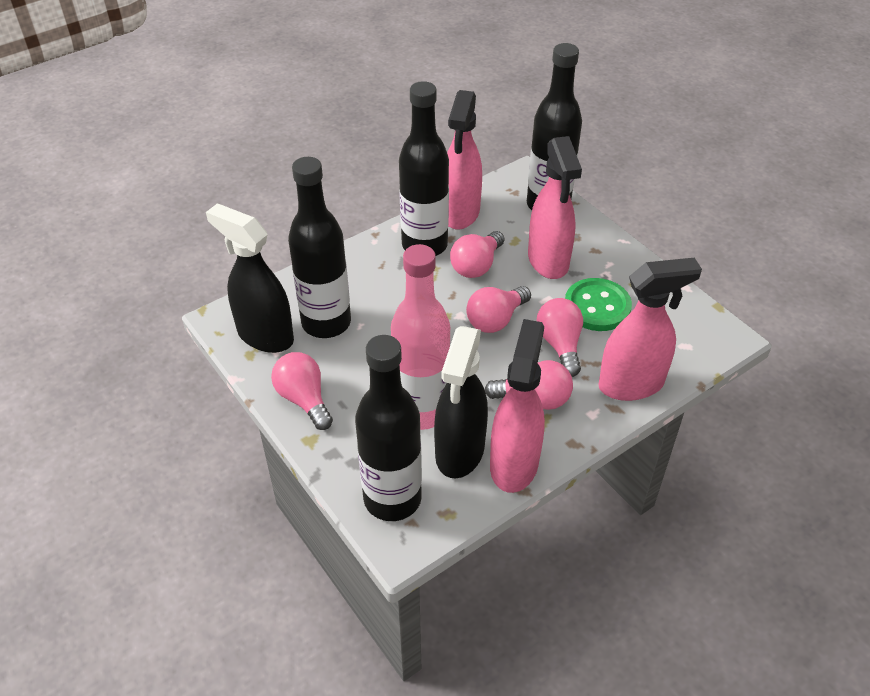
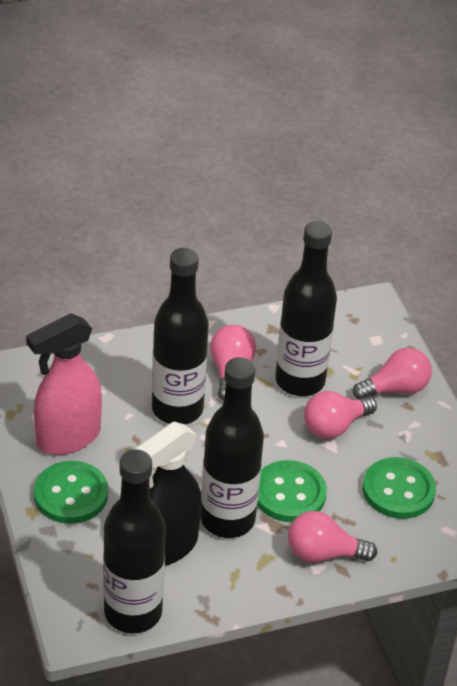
black spray bottle: [206,203,294,353] [434,326,488,478] = 2 -> [133,421,202,566] = 1
green button: [565,278,632,331] = 1 -> [34,461,108,524] [257,460,327,522] [363,457,436,519] = 3
pink bottle: [391,244,450,430] = 1 -> none = 0
pink light bulb: [271,352,333,430] [450,231,504,278] [466,286,531,333] [485,360,573,410] [536,298,583,377] = 5 -> [210,325,256,401] [288,511,377,562] [304,391,377,439] [353,348,432,399] = 4
pink spray bottle: [447,90,482,230] [490,319,545,493] [528,136,582,279] [598,258,702,401] = 4 -> [26,313,102,455] = 1

